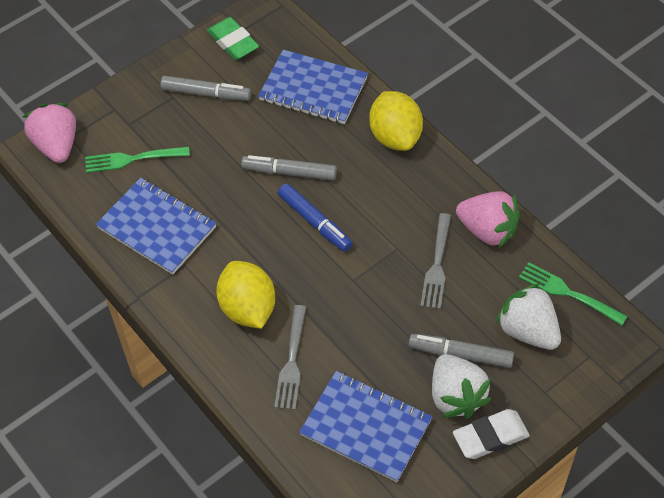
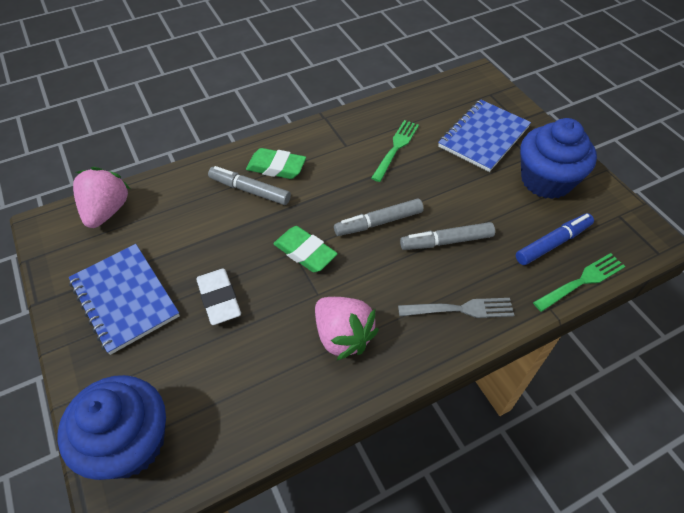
blue cupcake: none = 0 -> [57,375,166,480] [520,118,597,199] = 2
blue notebook: [96,178,216,275] [258,50,368,124] [299,371,432,482] = 3 -> [69,244,180,355] [438,99,531,172] = 2
green eraser: [207,17,259,60] = 1 -> [246,148,306,179] [273,226,338,272] = 2
grey fork: [274,305,306,410] [420,213,451,309] = 2 -> [398,298,514,318] = 1
white strawberry: [432,354,492,418] [496,284,561,350] = 2 -> none = 0
yellow lemon: [216,261,275,329] [369,91,423,151] = 2 -> none = 0

